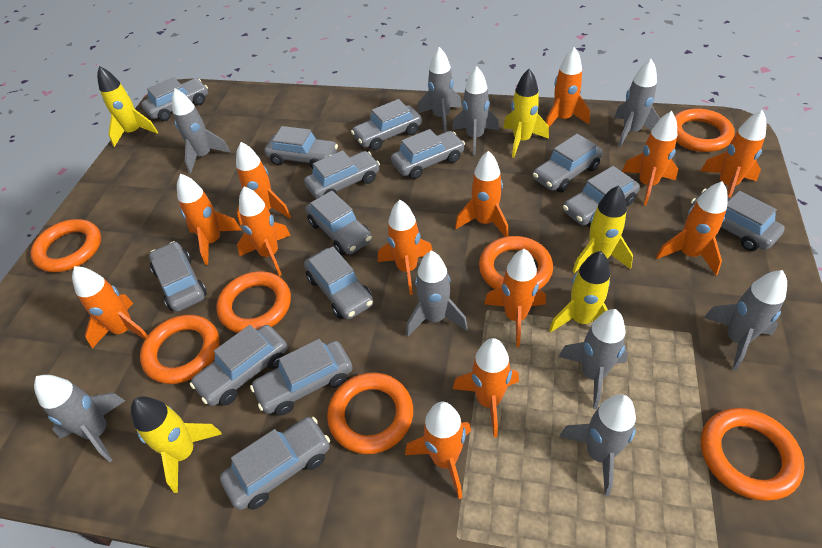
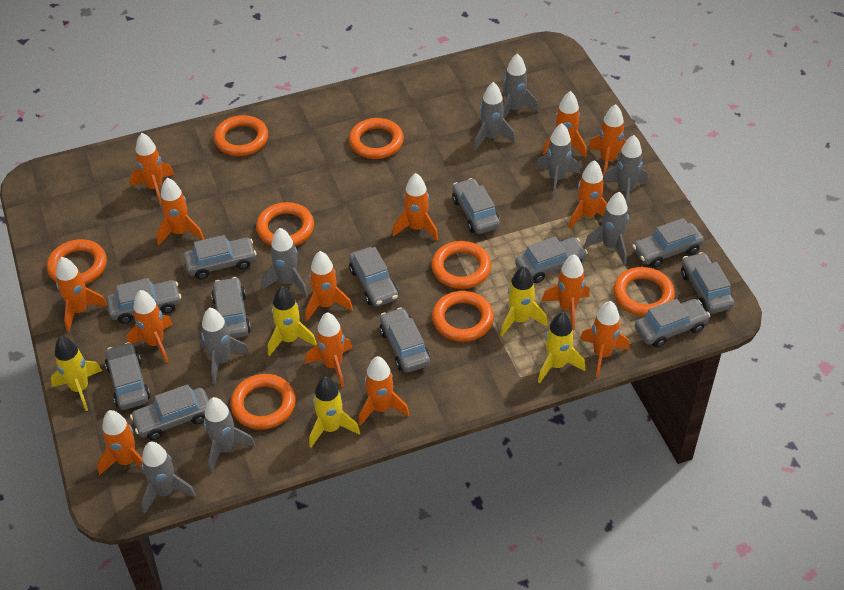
grey car: [141,77,208,121] [149,241,207,312] [190,325,288,406] [220,417,330,510] [250,339,353,416] [264,126,338,169] [304,150,380,199] [304,246,373,319] [305,191,372,255] [351,99,422,150] [391,129,465,179] [533,134,603,193] [563,166,640,227] [691,188,785,251] = 14 -> [105,342,150,410] [106,278,181,324] [130,384,209,440] [184,235,256,279] [211,277,251,338] [349,247,398,307] [380,307,430,373] [452,178,500,234] [515,236,588,283] [632,218,704,268] [635,299,710,348] [681,252,734,314] = 12
orange ring: [30,219,101,272] [140,315,220,384] [216,271,291,333] [327,372,413,454] [479,236,553,290] [674,108,735,152] [701,408,805,501] = 7 -> [47,239,107,285] [214,115,268,156] [230,374,296,430] [256,202,314,246] [349,118,404,159] [431,241,491,289] [432,291,494,342] [613,267,675,316] = 8
orange rocket: [72,266,148,348] [177,174,242,265] [236,142,291,226] [237,186,291,276] [378,200,433,295] [405,402,471,499] [453,338,519,438] [455,151,509,237] [484,249,546,347] [546,47,590,127] [622,111,678,205] [656,181,728,275] [701,110,766,198] = 13 -> [56,257,107,332] [97,410,143,475] [127,290,173,363] [130,133,175,206] [156,178,204,246] [305,251,353,321] [305,312,352,387] [358,356,409,426] [392,173,438,240] [542,91,587,158] [542,254,590,330] [569,160,607,229] [580,301,629,377] [588,104,626,177] = 14

